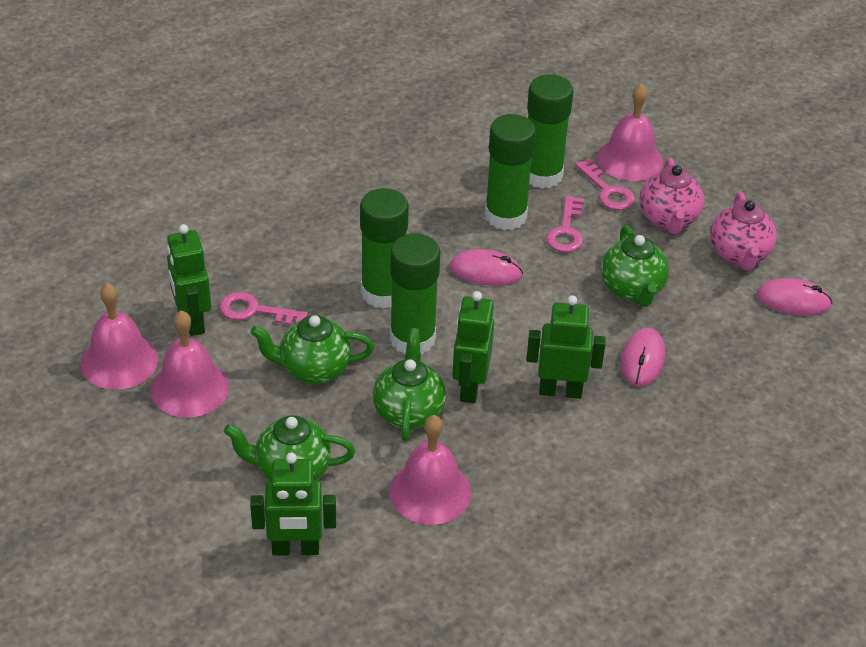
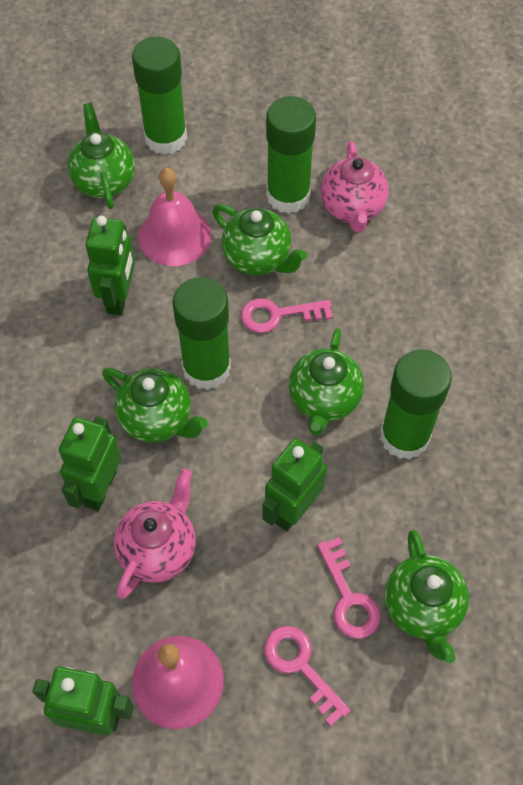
green teapot: [224,415,355,481] [250,315,374,384] [373,328,446,441] [601,225,669,307] = 4 -> [67,103,135,209] [102,368,208,443] [212,204,307,275] [289,328,364,436] [385,530,469,663] = 5
pink bell: [81,283,158,390] [151,310,229,417] [389,415,471,525] [597,84,663,181] = 4 -> [132,636,224,729] [138,168,212,266] = 2
pink mouse: [449,249,523,286] [621,328,665,386] [756,278,832,315] = 3 -> none = 0

